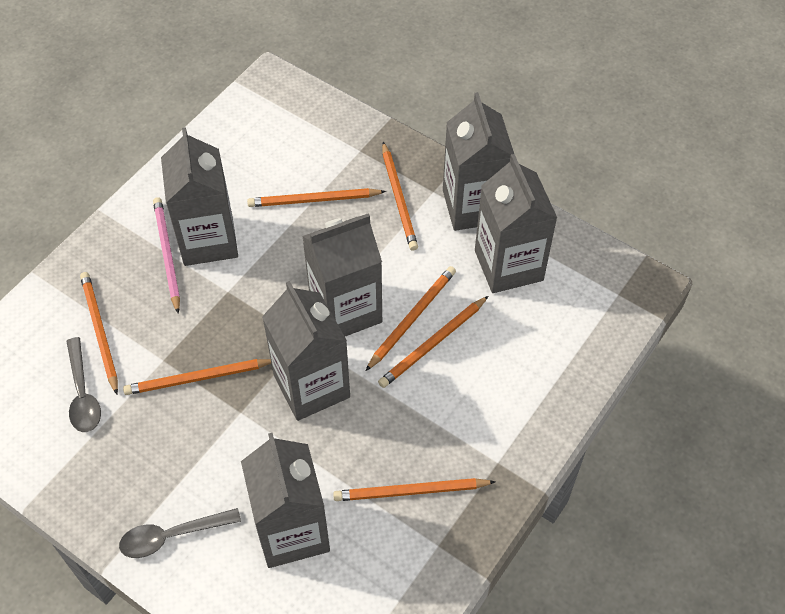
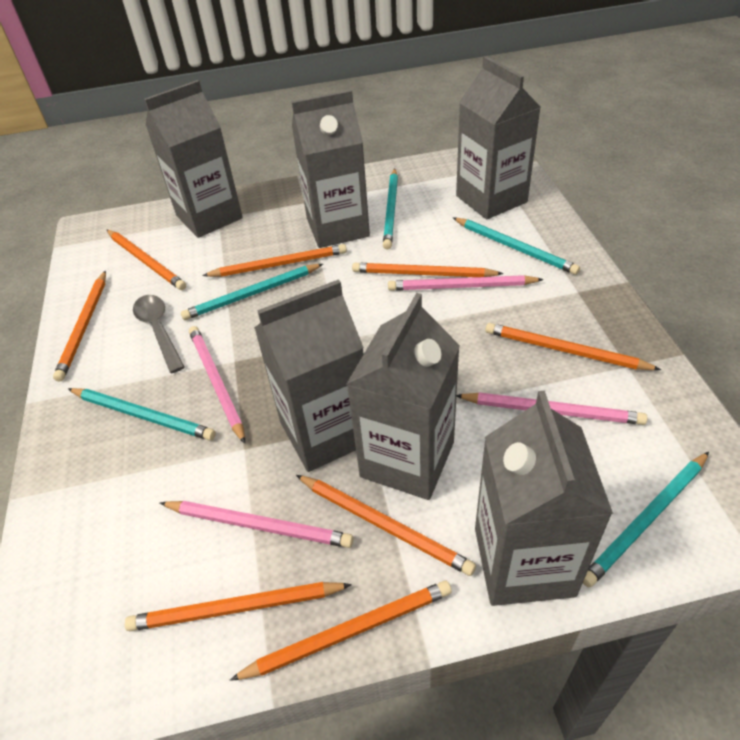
grey spoon: [66,337,101,432] [119,508,241,558] = 2 -> [133,295,184,373] = 1
orange pencil: [80,272,118,395] [123,359,271,395] [247,188,386,207] [333,478,495,501] [366,266,456,371] [378,296,488,388] [382,142,418,251] = 7 -> [53,270,106,382] [106,229,186,290] [125,582,352,631] [202,244,347,277] [230,580,452,681] [296,475,476,576] [352,263,504,277] [485,323,661,370] = 8
pink pencil: [153,197,180,314] = 1 -> [160,501,353,548] [189,326,245,444] [388,275,544,291] [457,392,648,425] = 4
turquoise pencil: none = 0 -> [68,388,216,441] [181,264,323,320] [383,169,398,249] [453,218,580,275] [583,452,709,588] = 5

